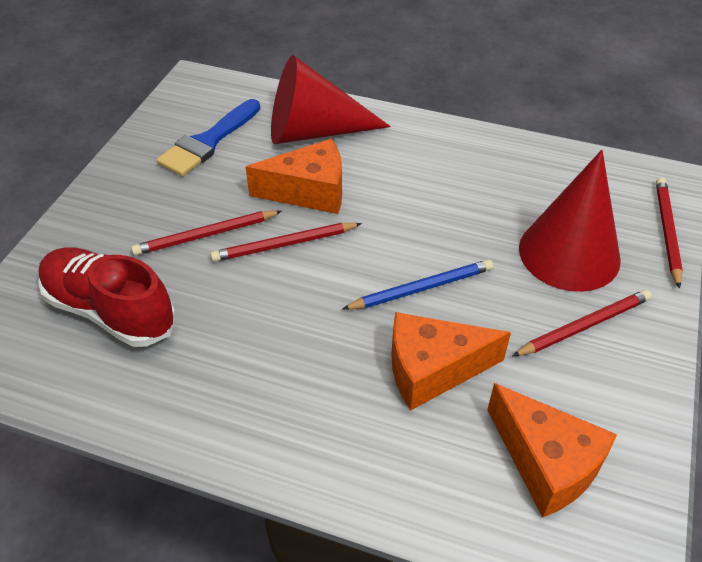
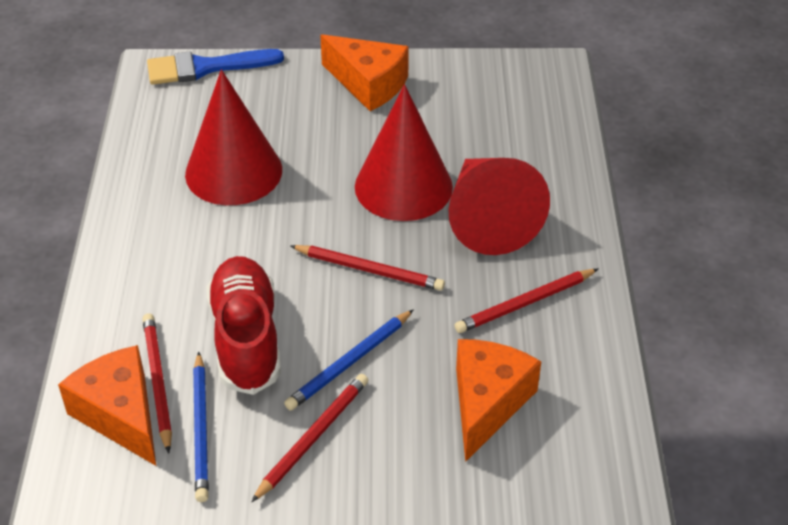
blue pencil: [342,260,493,310] = 1 -> [193,352,209,502] [284,309,414,411] = 2
red cone: [271,55,391,144] [519,150,621,292] = 2 -> [185,70,282,205] [355,84,453,221] [448,158,550,255] = 3

